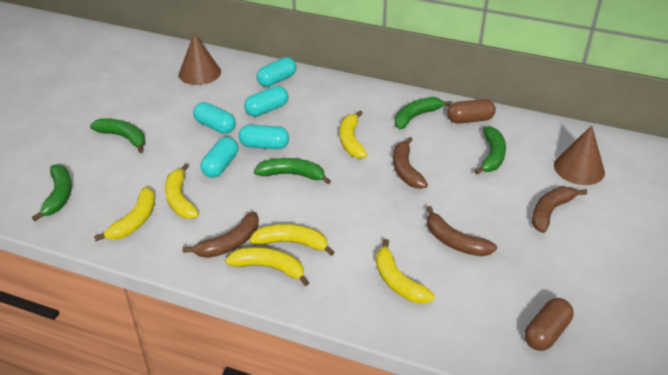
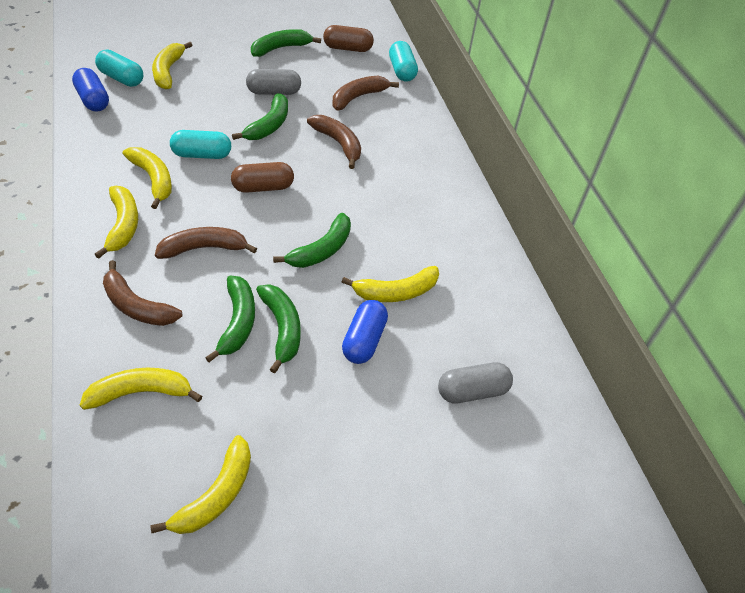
blue capsule: none = 0 -> [72,68,109,112] [342,300,388,364] = 2
brown cone: [179,33,221,85] [554,125,605,185] = 2 -> none = 0
grey capsule: none = 0 -> [246,69,301,95] [438,362,513,403] = 2
turquoise capsule: [193,102,236,134] [201,137,238,178] [238,125,289,149] [244,86,288,116] [256,57,296,87] = 5 -> [95,50,143,87] [170,130,231,159] [389,41,418,82] = 3

